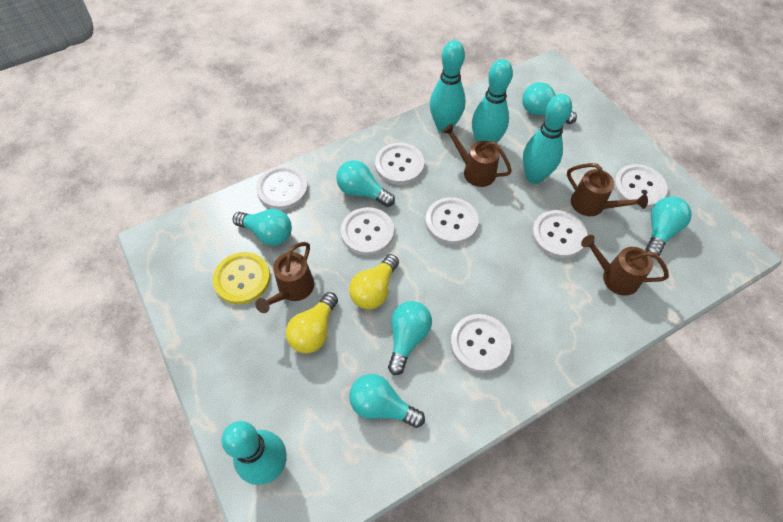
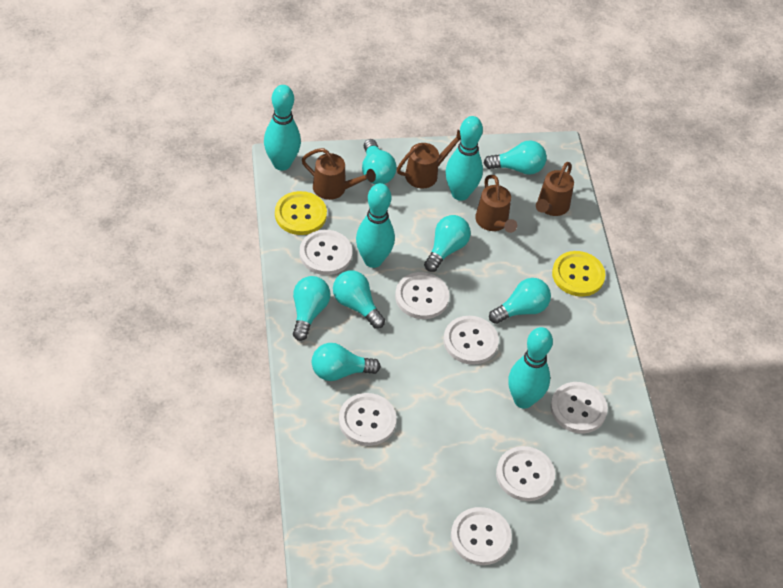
turquoise light bulb: [233,209,292,246] [336,160,395,207] [349,374,425,428] [388,301,432,375] [522,82,577,124] [645,197,692,258] = 6 -> [293,276,331,341] [312,343,381,381] [333,270,385,329] [362,139,397,184] [424,215,471,272] [484,140,547,175] [489,278,551,324] = 7
yellow button: [213,252,270,305] = 1 -> [275,191,327,235] [552,251,605,297] = 2
yellow light bulb: [286,292,338,354] [349,254,399,309] = 2 -> none = 0

